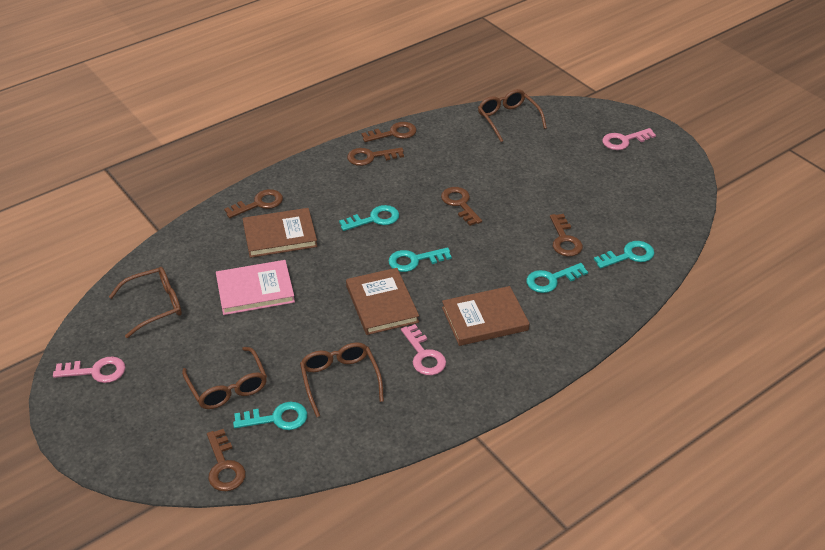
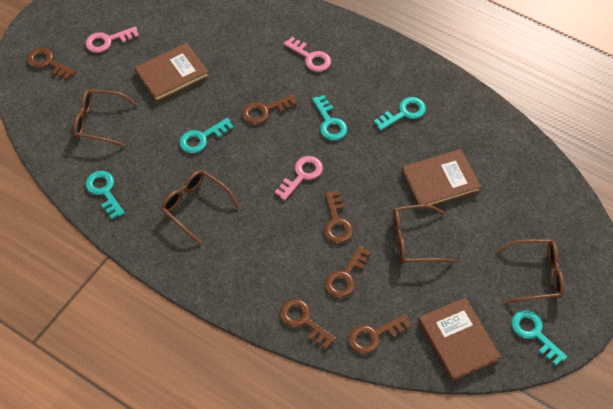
pink book: [216,260,295,315] = 1 -> none = 0

